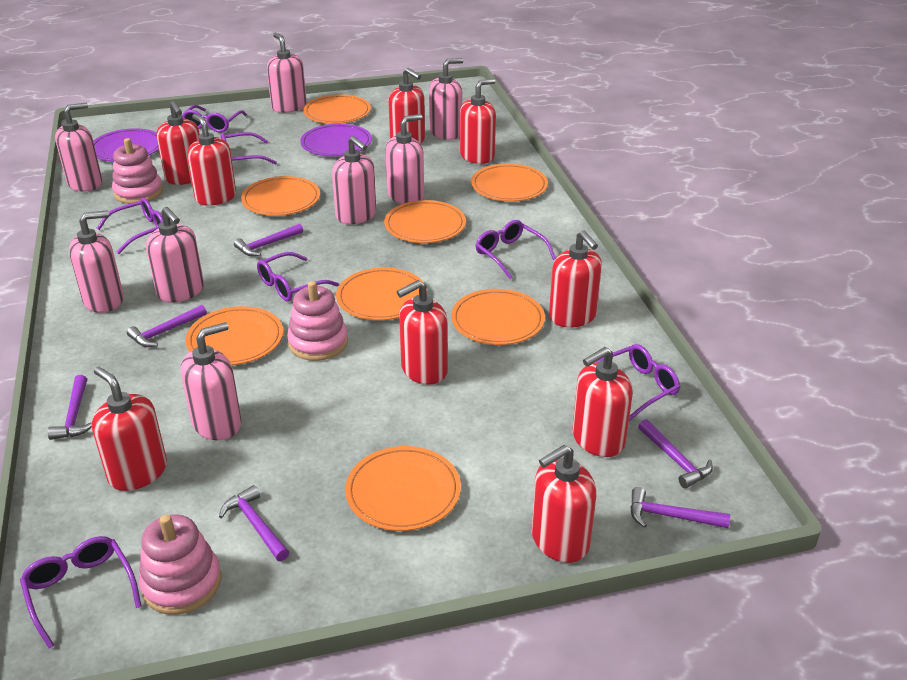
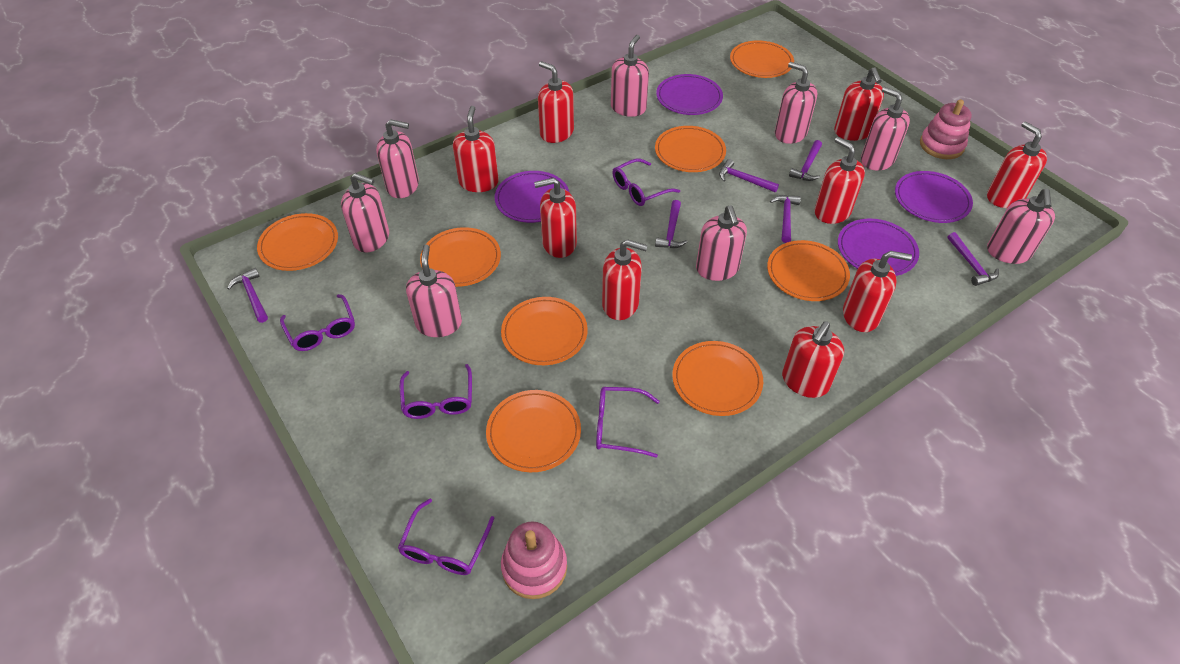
pink stacking toy: [112,138,163,204] [139,514,221,615] [287,281,348,361] = 3 -> [501,522,567,599] [920,100,972,159] = 2
purple glasses: [20,536,142,649] [97,198,163,254] [182,105,247,132] [221,132,277,165] [257,252,339,302] [475,220,556,279] [595,344,680,421] = 7 -> [280,294,355,351] [398,499,494,575] [400,364,472,419] [596,387,660,458] [612,159,680,206] = 5
purple plate: [93,128,159,162] [300,124,372,156] = 2 -> [495,171,569,223] [656,74,723,115] [838,219,919,276] [895,171,973,223] = 4

